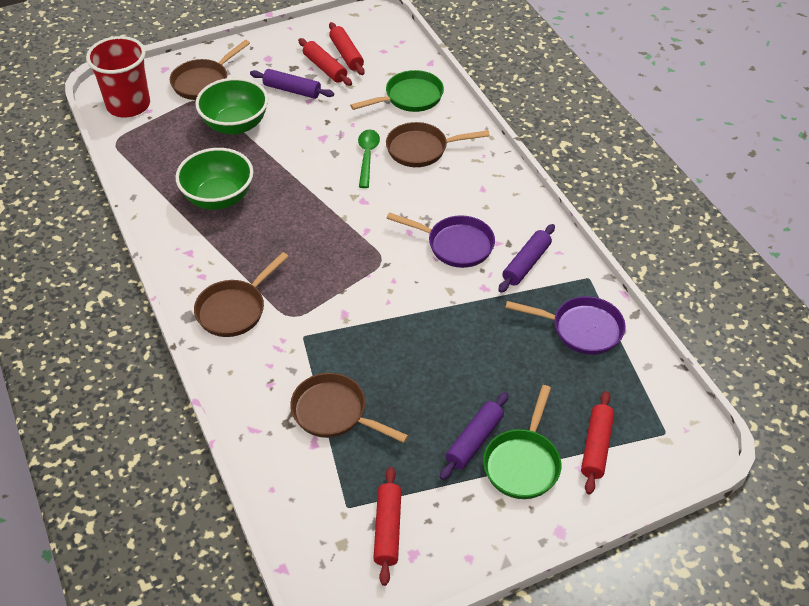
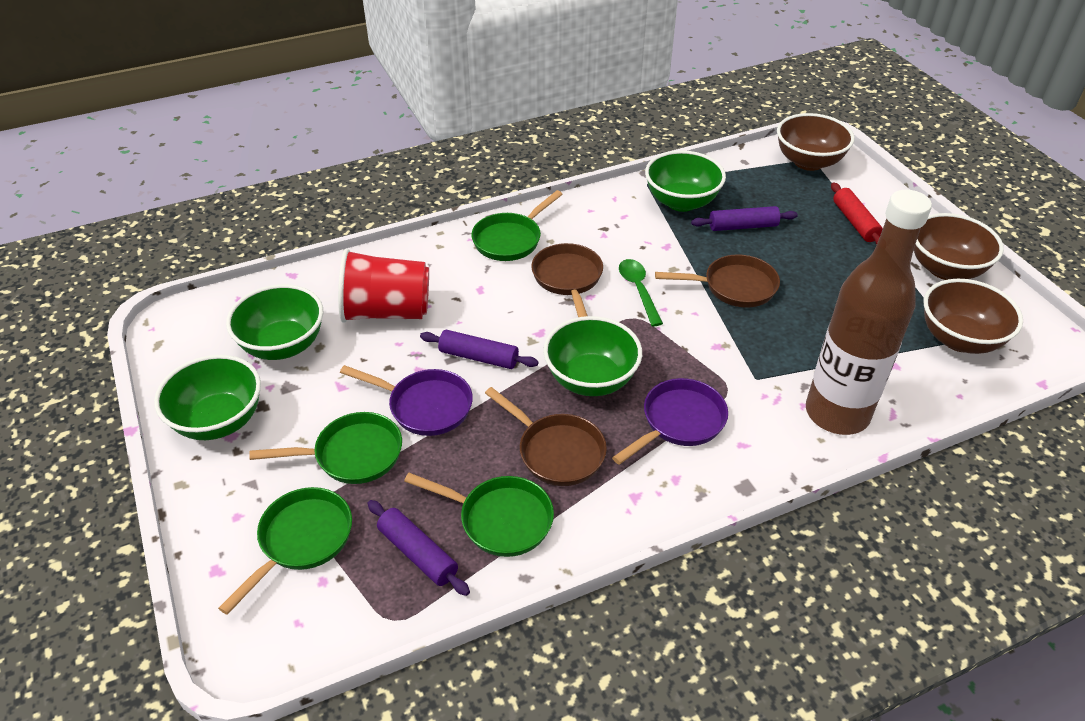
brown bottle: none = 0 -> [806,190,932,435] = 1
brown bowl: none = 0 -> [777,113,855,171] [914,213,1004,280] [924,279,1023,354] = 3
brown pan: [170,40,250,100] [194,252,289,337] [290,373,409,443] [386,122,490,167] = 4 -> [485,387,607,486] [531,243,603,317] [655,254,780,308] = 3
green bowl: [175,148,253,210] [195,78,268,135] = 2 -> [154,355,261,440] [226,284,323,360] [543,316,642,396] [645,150,726,212] = 4
green pan: [350,70,444,112] [483,385,561,499] = 2 -> [218,487,352,615] [249,412,402,484] [404,473,554,557] [471,190,563,261] = 4
red rolling pin: [298,38,352,86] [329,22,365,75] [373,467,402,586] [581,391,614,495] = 4 -> [831,183,883,245] = 1

